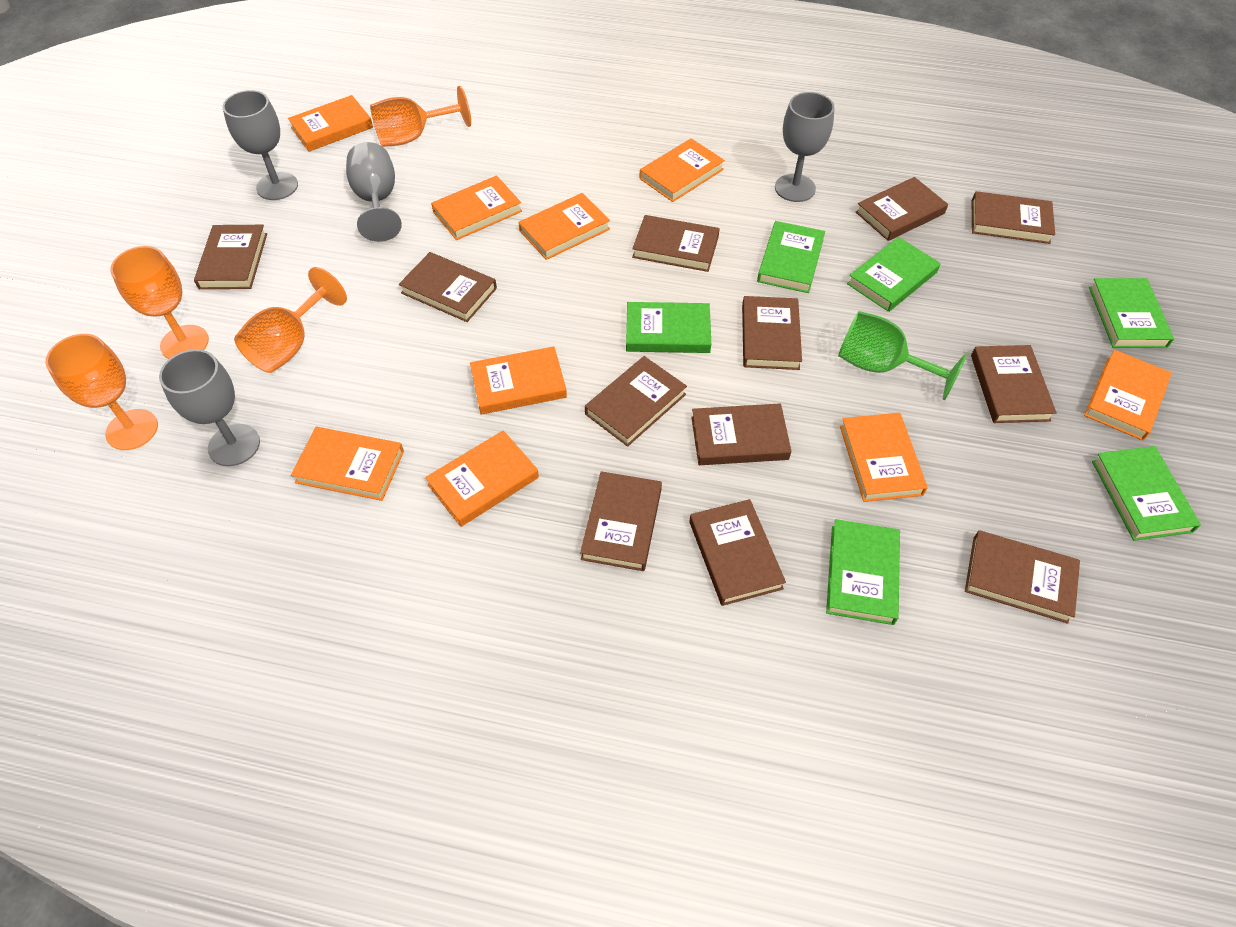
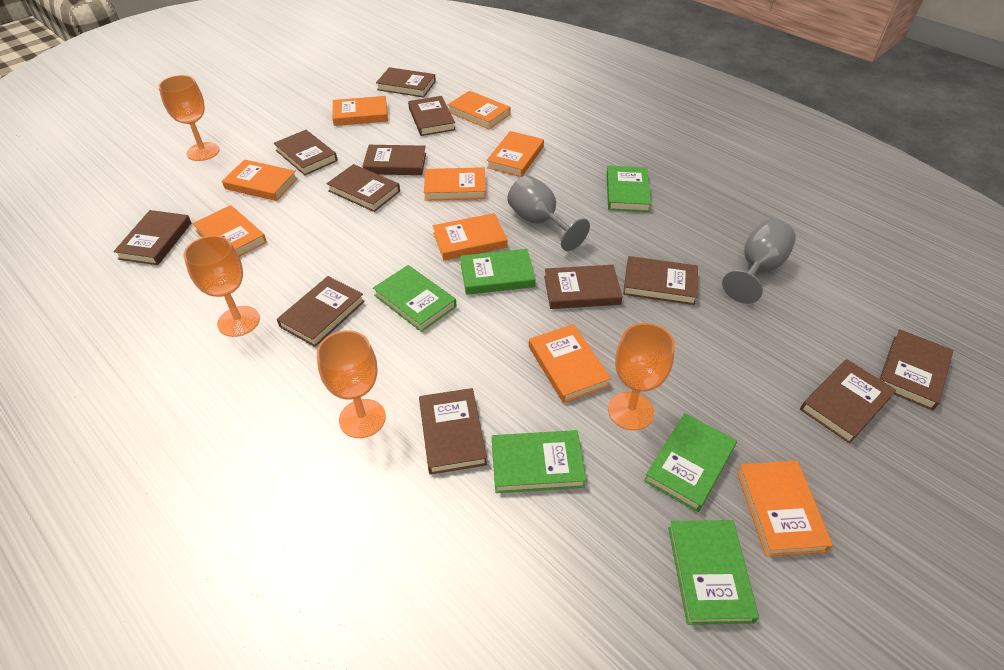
green goblet: [838,311,967,400] = 1 -> none = 0
grey goblet: [159,349,260,466] [223,90,298,200] [346,142,402,242] [775,92,835,202] = 4 -> [507,175,590,251] [722,219,796,304] = 2

